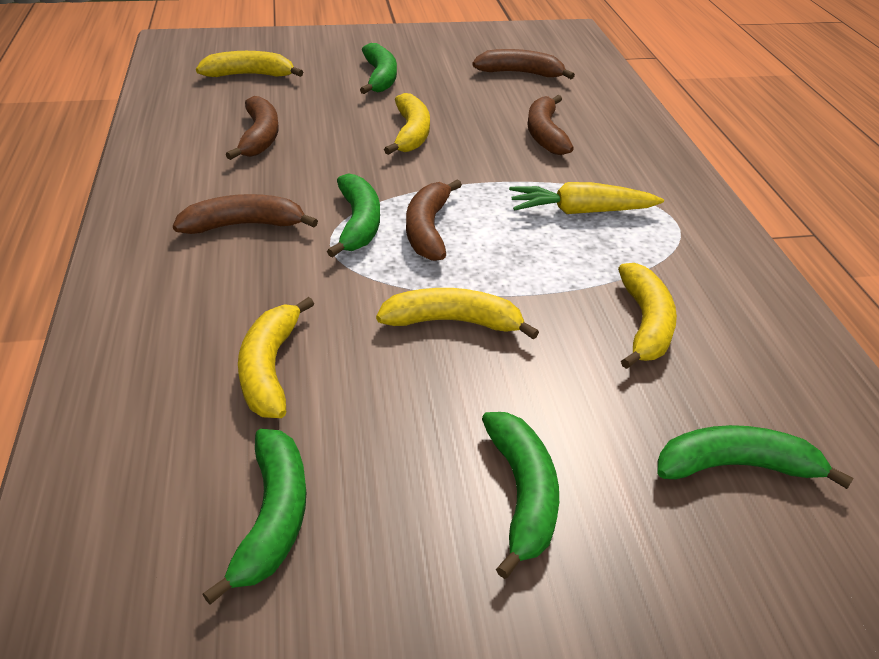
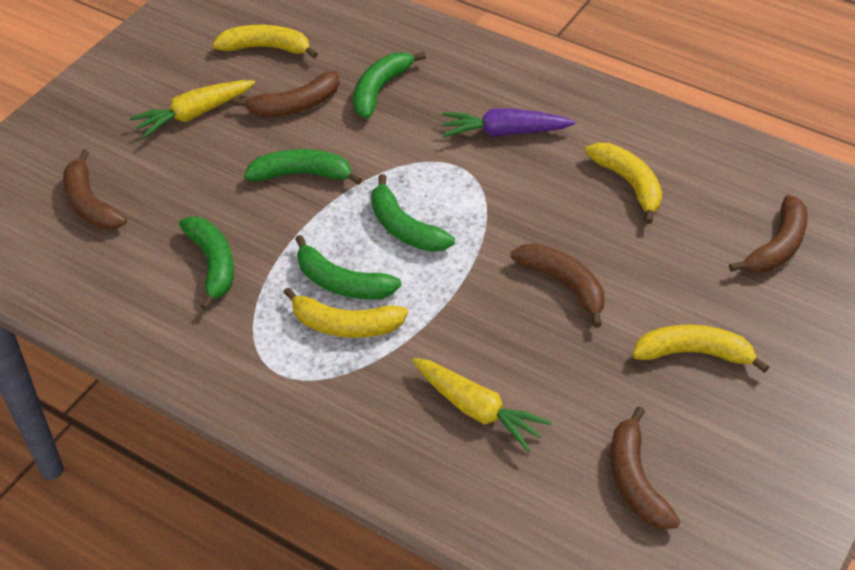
purple carrot: none = 0 -> [442,108,575,137] = 1
yellow banana: [196,51,303,77] [238,297,314,418] [376,288,539,339] [384,93,430,155] [618,263,677,369] = 5 -> [213,25,318,58] [283,287,408,338] [585,143,662,224] [633,325,769,373] = 4
yellow carrot: [509,182,664,214] = 1 -> [130,80,255,138] [412,358,552,452] = 2

